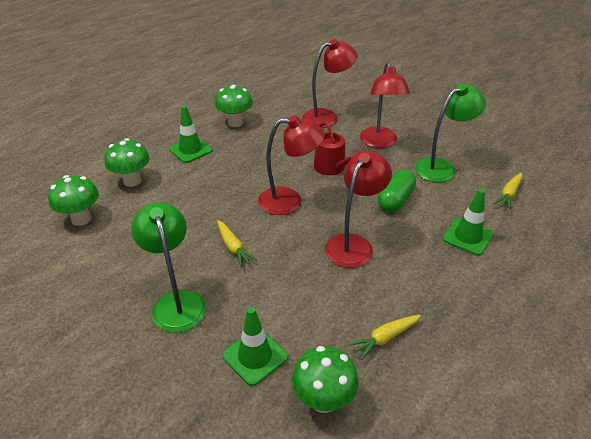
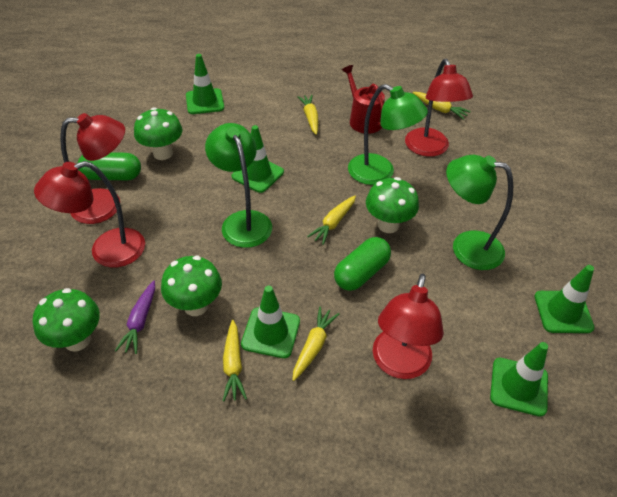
green capsule: [378,170,416,212] = 1 -> [78,152,141,180] [334,237,391,291] = 2
green lamp: [131,202,206,332] [415,83,486,182] = 2 -> [205,123,272,248] [348,84,428,185] [446,155,513,270] = 3
green traffic cone: [169,106,212,163] [222,307,288,386] [443,189,494,256] = 3 -> [186,54,224,114] [231,125,284,193] [241,286,300,358] [490,342,548,417] [535,265,594,333] = 5
purple carrot: none = 0 -> [115,281,155,354] = 1
yellow carrot: [217,220,257,267] [348,315,421,360] [493,173,522,210] = 3 -> [223,320,247,402] [292,306,339,381] [297,95,318,135] [307,196,356,245] [412,92,471,120] = 5

